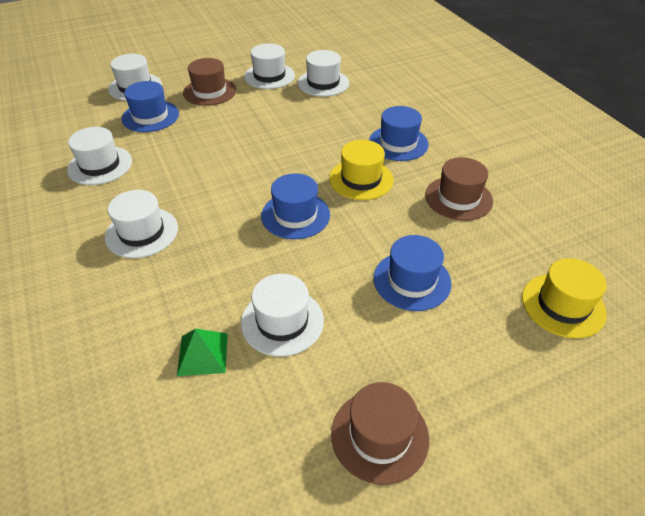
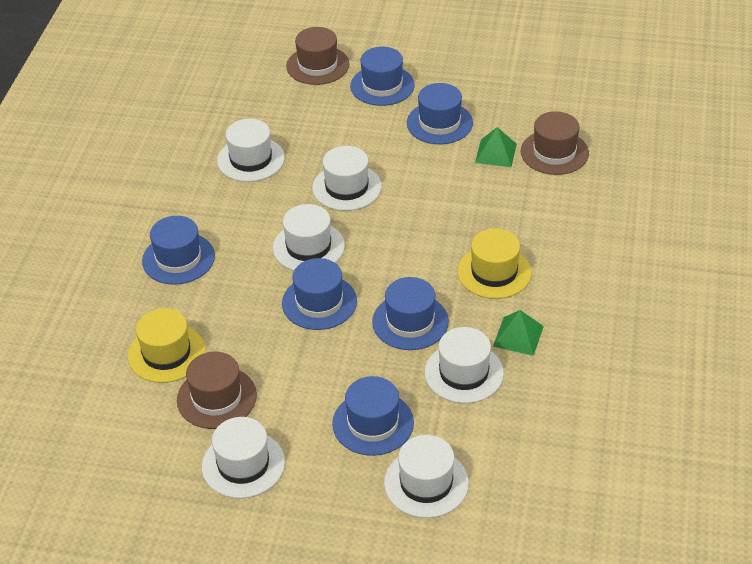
blue hat: [121,81,179,132] [261,173,330,239] [369,106,429,161] [373,235,452,311] = 4 -> [142,216,215,285] [282,258,357,330] [332,376,414,456] [350,47,415,106] [372,277,449,350] [407,83,473,144] = 6
green pyramid: [177,329,228,376] = 1 -> [475,127,517,167] [493,310,544,356] = 2

